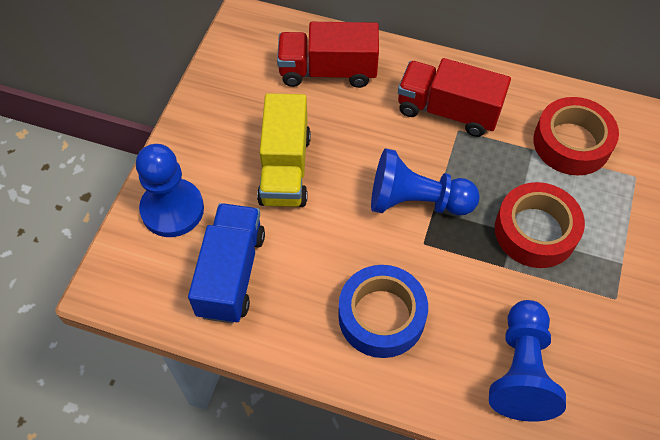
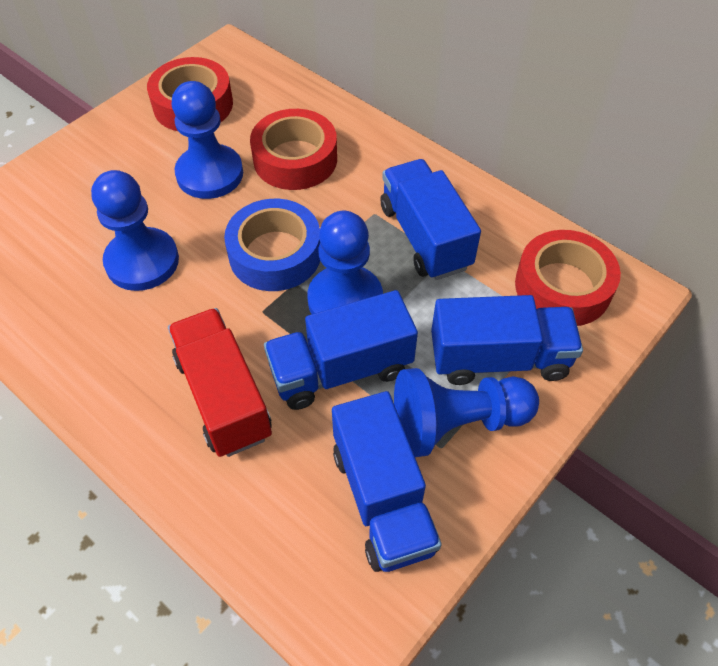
blue pawn: [136,144,204,237] [371,148,480,215] [489,300,566,422] = 3 -> [91,170,179,291] [172,81,243,199] [307,211,383,314] [394,368,539,457] = 4
blue truck: [188,203,265,324] = 1 -> [264,290,418,410] [332,391,442,572] [381,159,481,280] [431,295,583,385] = 4
red tape: [495,182,585,268] [533,97,619,176] = 2 -> [147,57,233,131] [250,109,337,190] [515,230,621,326] = 3
red truck: [277,22,379,88] [398,58,511,137] = 2 -> [168,308,272,457] = 1
yellow truck: [257,93,311,207] = 1 -> none = 0

